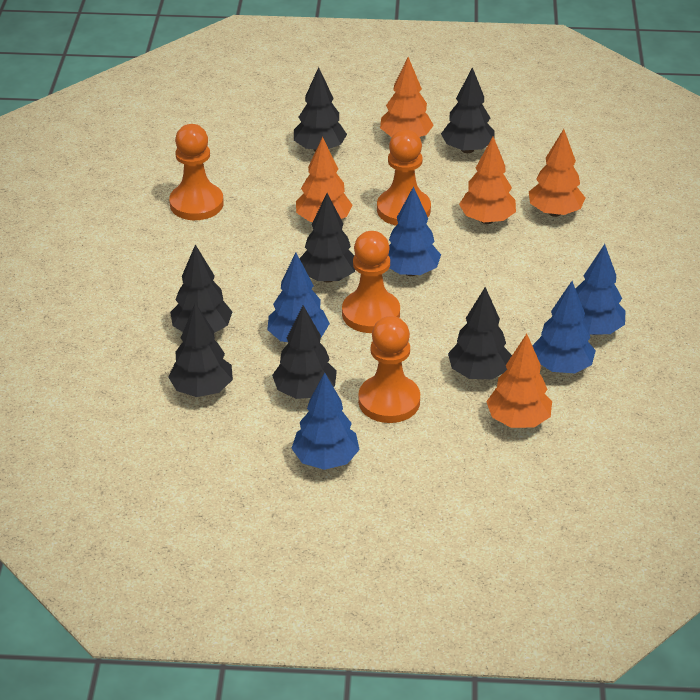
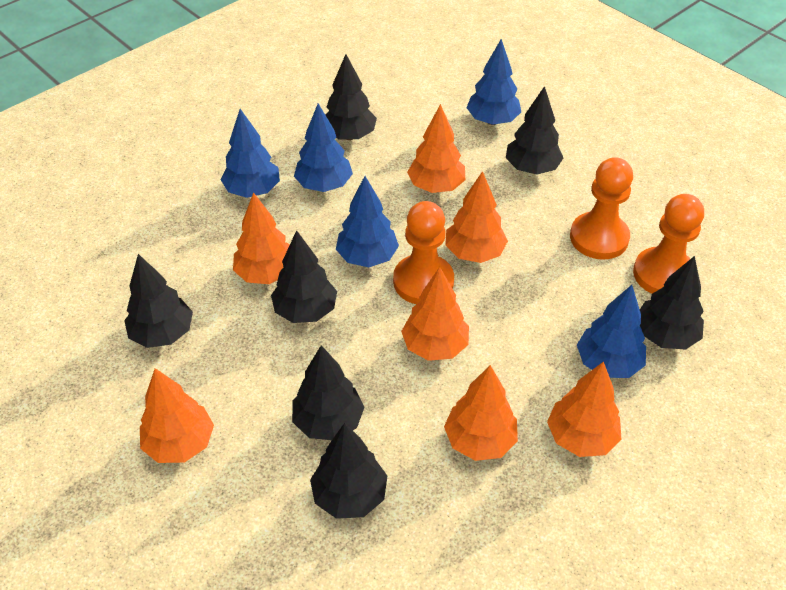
orange pawn: [169,124,224,220] [342,231,400,333] [358,316,420,423] [377,130,431,226] = 4 -> [393,201,454,304] [570,157,633,260] [633,194,704,294] = 3
orange tree: [296,137,353,222] [380,57,434,137] [459,137,516,224] [486,334,552,428] [529,129,585,217] = 5 -> [140,368,214,463] [233,192,290,284] [401,267,469,361] [407,104,465,193] [444,365,518,461] [445,171,508,263] [547,361,621,457] = 7

